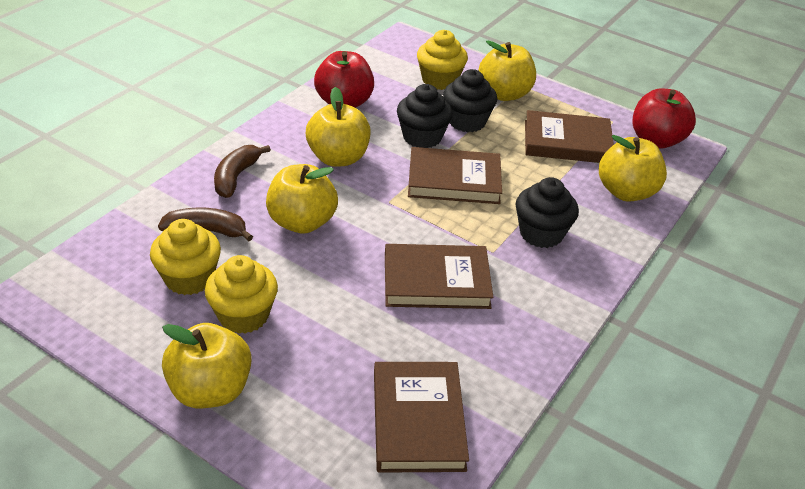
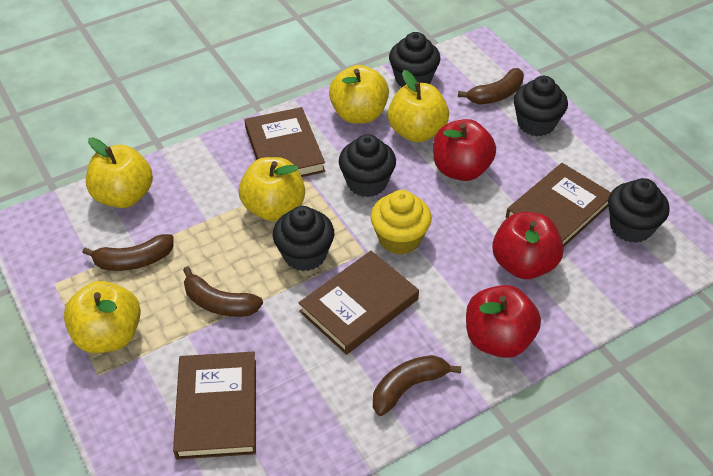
black cupcake: [397,84,453,148] [443,69,497,132] [516,177,579,248] = 3 -> [273,206,334,271] [339,134,396,197] [389,32,440,87] [513,76,568,136] [608,178,670,243] = 5
brown banana: [158,207,253,241] [214,145,271,198] = 2 -> [82,234,174,271] [183,266,263,317] [373,355,461,416] [458,68,524,104] = 4
red apple: [314,51,374,108] [633,88,696,149] = 2 -> [433,119,496,181] [466,285,541,358] [492,212,564,279] = 3
yellow cupcake: [150,219,221,295] [205,255,278,334] [417,30,468,90] = 3 -> [371,190,432,255] = 1

